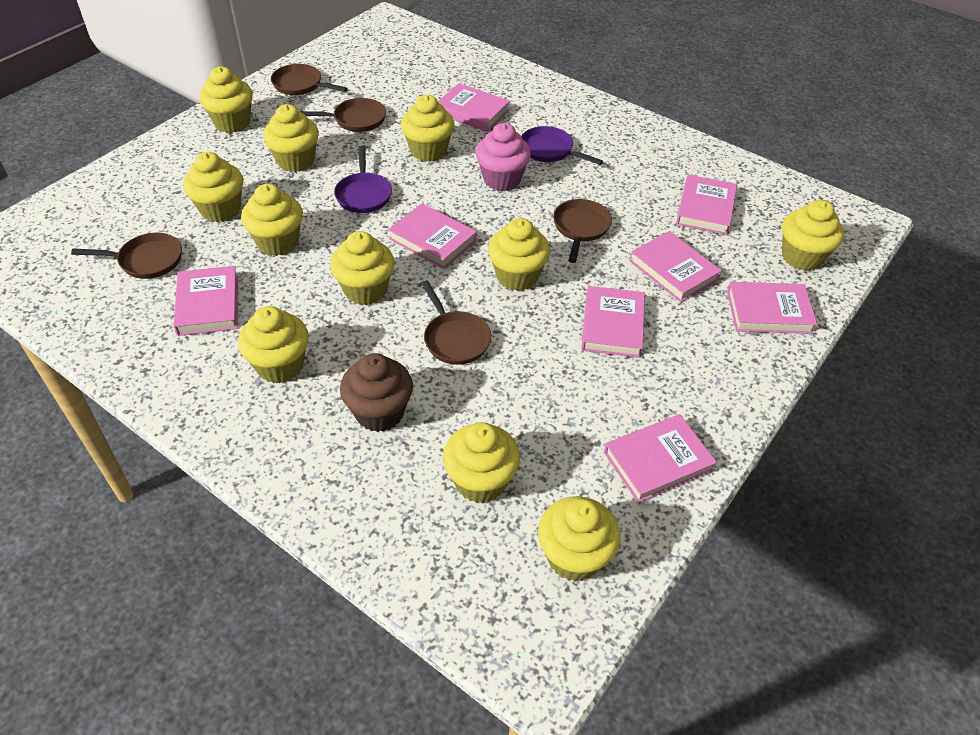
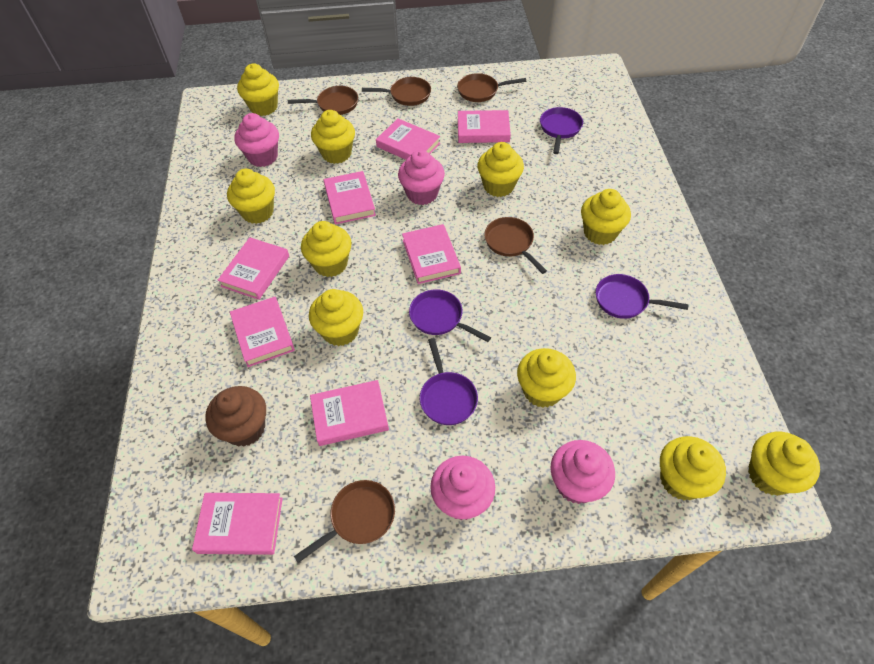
pink cupcake: [475,123,531,191] = 1 -> [234,113,279,167] [398,150,445,205] [430,456,495,520] [550,440,615,504] = 4
purple pan: [334,146,392,213] [521,126,603,165] = 2 -> [409,290,491,342] [420,338,478,425] [540,107,583,154] [596,274,689,319] = 4
yellow cupcake: [183,152,243,222] [199,67,253,133] [238,306,309,383] [241,184,303,256] [263,104,319,172] [330,231,394,305] [401,95,455,162] [443,422,520,503] [488,218,550,291] [538,496,621,582] [782,200,844,271] = 11 -> [227,169,275,224] [237,63,279,116] [301,221,352,277] [309,289,363,346] [311,110,355,164] [477,142,524,197] [517,348,576,408] [581,189,631,245] [660,436,726,500] [748,432,820,496] = 10

